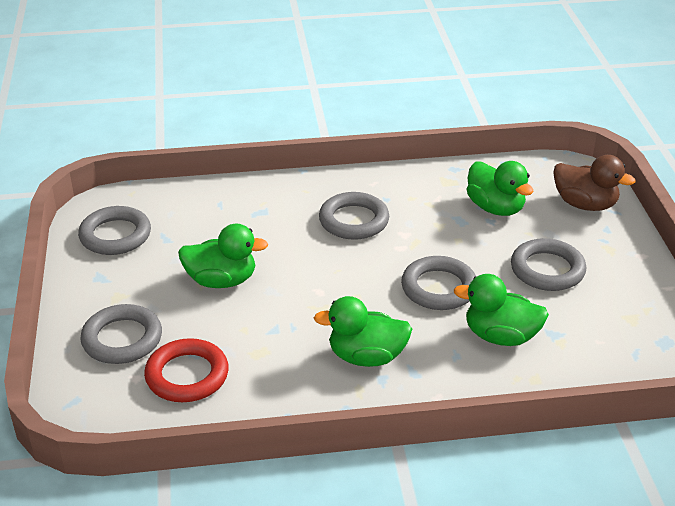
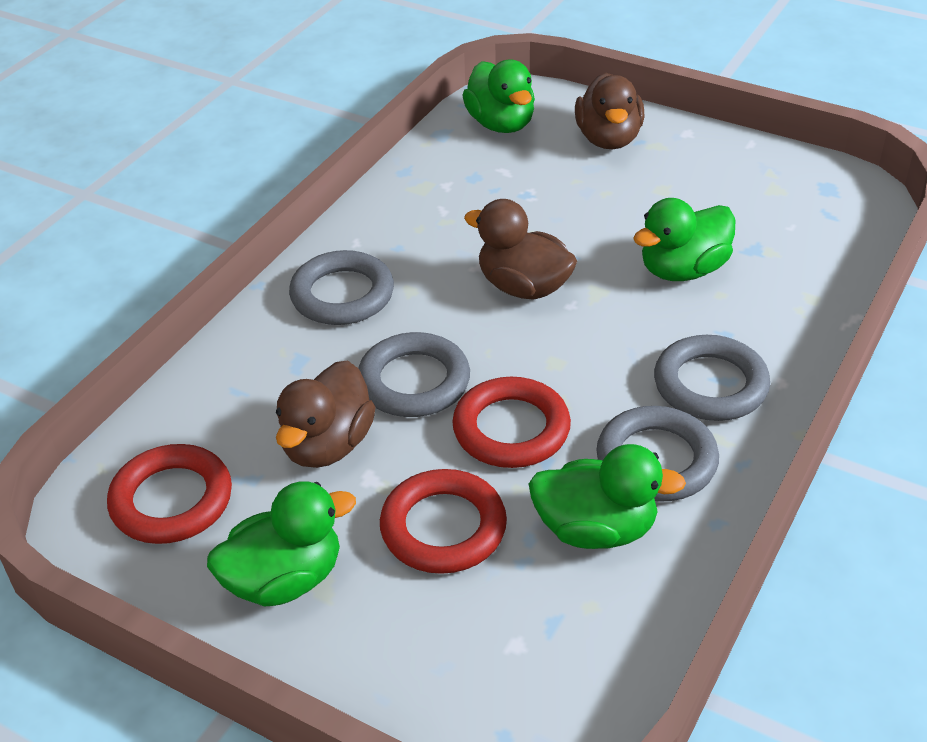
brown duck: [553,155,636,211] = 1 -> [276,360,376,468] [464,199,577,300] [575,73,645,149] = 3
grey ring: [78,206,151,255] [80,304,162,364] [319,192,389,240] [401,256,476,310] [511,238,586,291] = 5 -> [289,250,394,325] [358,332,470,417] [597,406,719,502] [654,335,770,421] = 4
red ring: [144,338,229,402] = 1 -> [107,444,232,544] [380,469,507,574] [452,377,571,468] = 3

